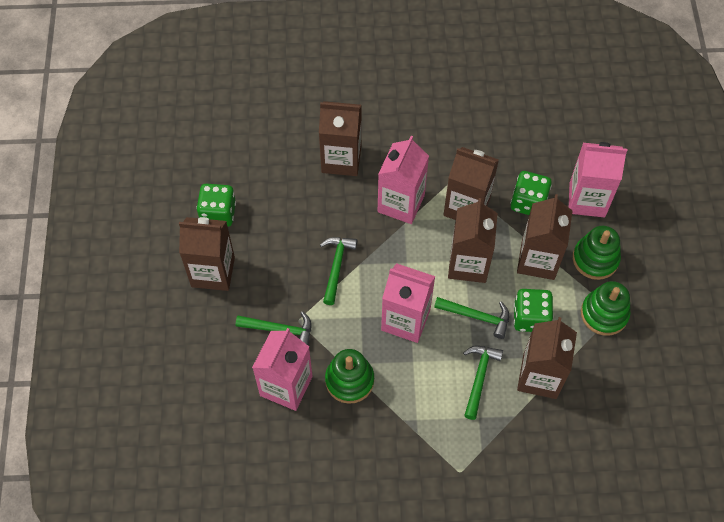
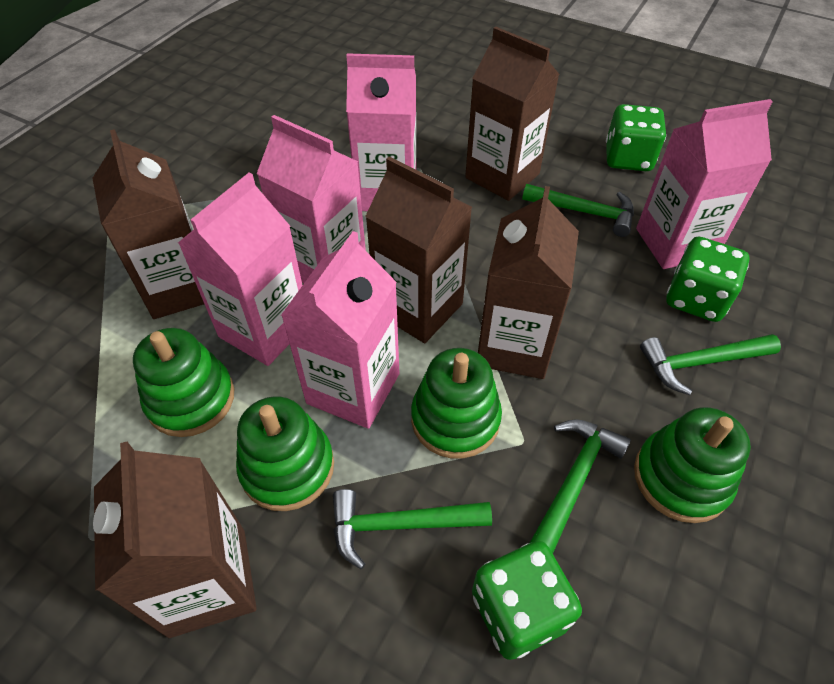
brown carton: [179,217,235,291] [319,101,361,176] [443,147,499,220] [448,198,498,283] [517,194,573,280] [517,317,577,399] = 6 -> [92,129,204,319] [93,442,257,638] [365,156,472,343] [465,27,560,201] [478,186,579,379] = 5
green stacking toy: [325,349,374,404] [573,226,621,280] [581,281,631,336] = 3 -> [133,328,234,437] [236,396,334,511] [411,348,502,459] [634,407,751,523] = 4
pink carton: [252,328,313,411] [378,136,429,224] [381,263,435,343] [569,142,627,217] = 4 -> [178,173,303,366] [257,115,366,283] [281,231,399,429] [346,53,416,211] [636,99,773,269] = 5

